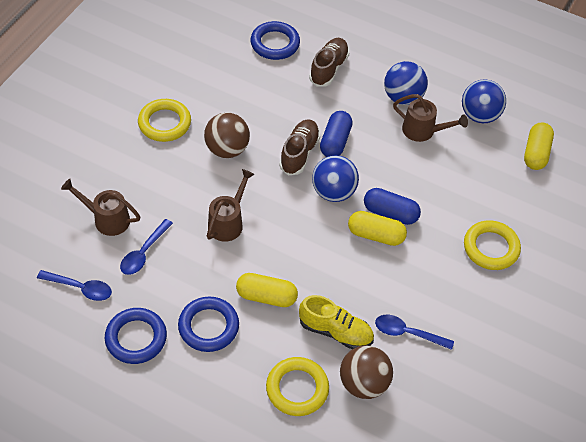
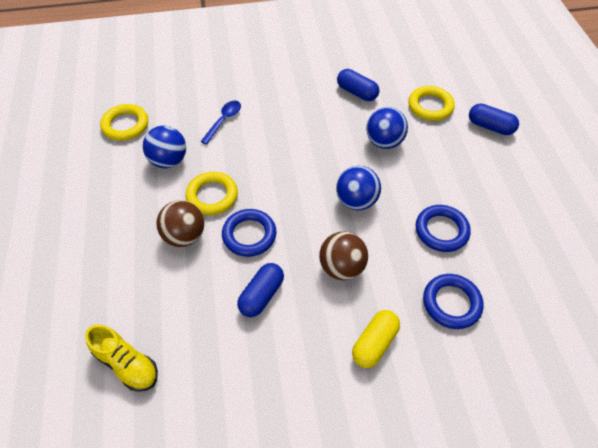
blue capsule: [320,111,353,157] [364,188,421,225] = 2 -> [237,263,284,317] [337,69,379,101] [469,104,519,135] = 3
blue spoon: [37,270,112,301] [120,219,173,275] [375,315,454,350] = 3 -> [200,101,241,145] = 1
brown shoe: [279,119,320,175] [309,38,349,87] = 2 -> none = 0
brown watering can: [61,179,141,236] [207,169,255,242] [393,94,468,142] = 3 -> none = 0
yellow capsule: [236,273,298,307] [348,211,407,246] [524,122,554,170] = 3 -> [352,310,400,368] = 1

